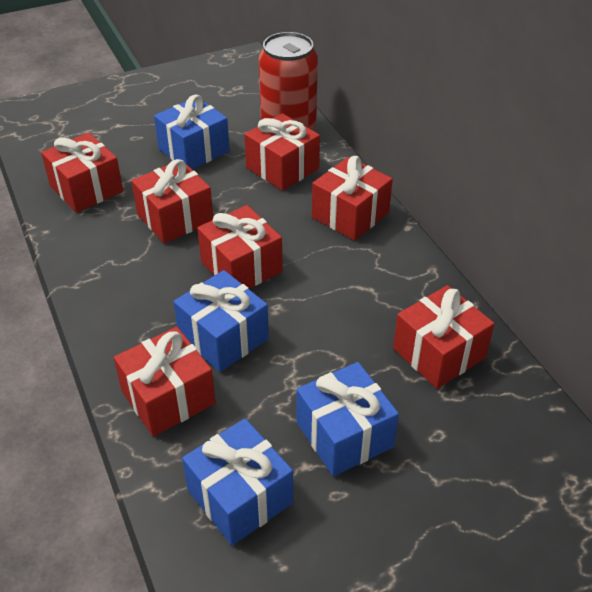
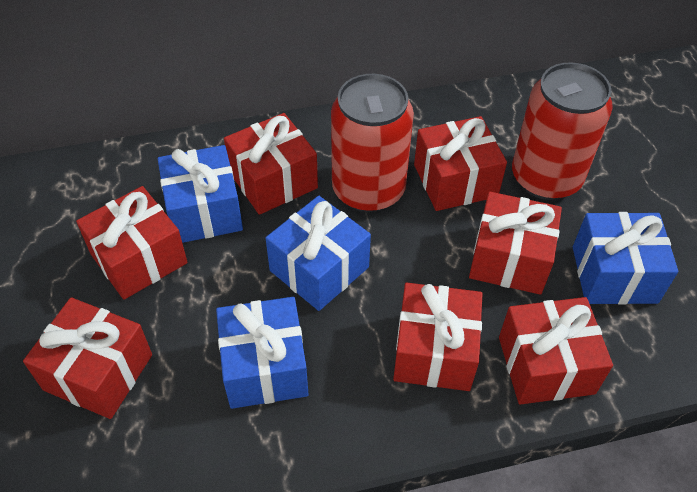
red can: [259,32,318,130] = 1 -> [331,74,414,212] [512,62,613,200] = 2

